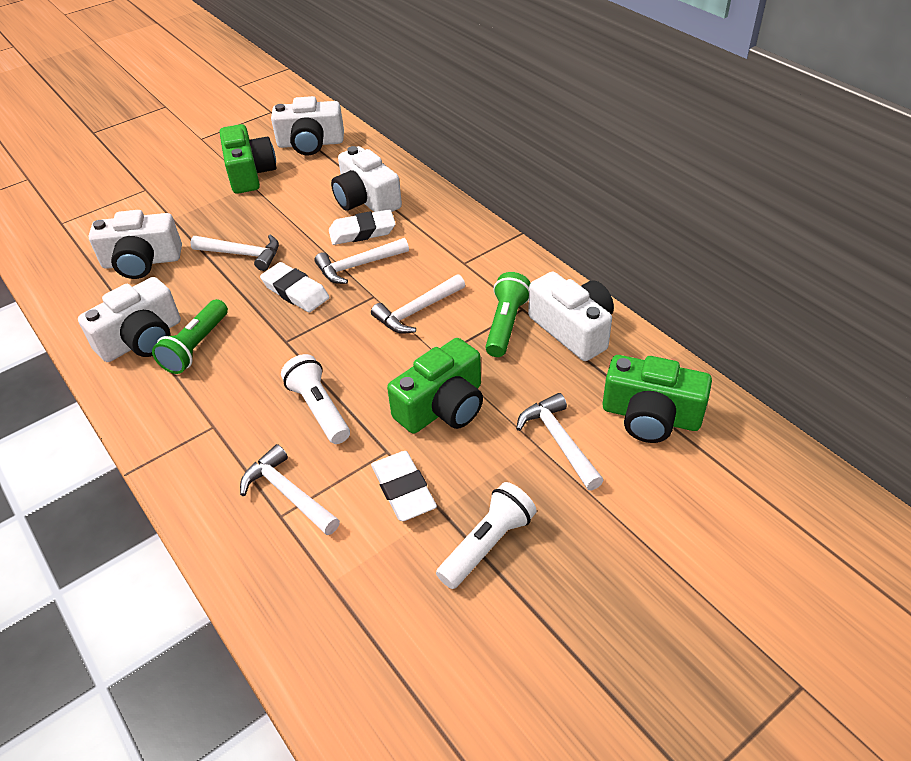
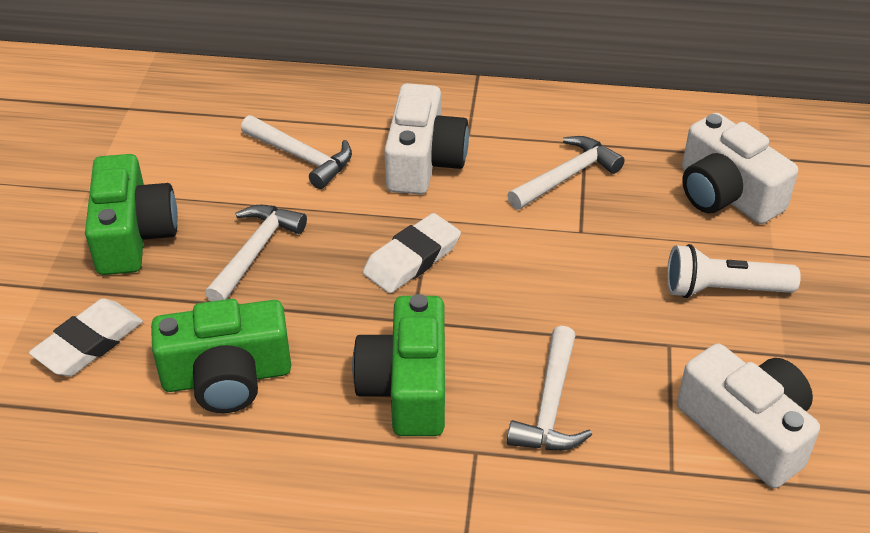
green flashlight: [152,299,228,374] [485,272,530,357] = 2 -> none = 0
white camera: [78,277,181,362] [89,210,182,279] [271,96,344,155] [331,146,402,212] [528,272,614,361] = 5 -> [384,83,469,194] [677,343,820,488] [682,113,798,224] = 3
white eraser: [260,262,329,312] [329,209,396,245] [371,451,437,521] = 3 -> [29,298,143,376] [363,213,461,293] = 2
white flashlight: [281,354,350,444] [436,482,537,589] = 2 -> [667,244,801,298] = 1
white hammer: [190,234,279,271] [240,444,340,535] [314,238,409,284] [371,274,465,334] [516,393,604,490] = 5 -> [205,205,307,301] [241,115,352,189] [507,136,625,210] [507,326,592,450] = 4

